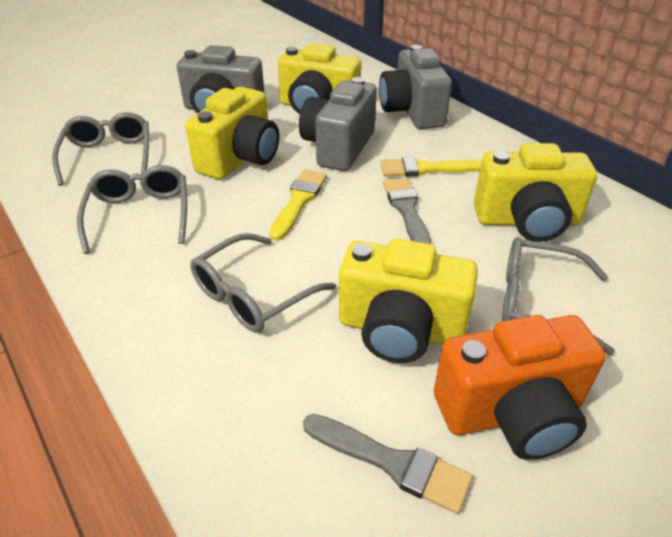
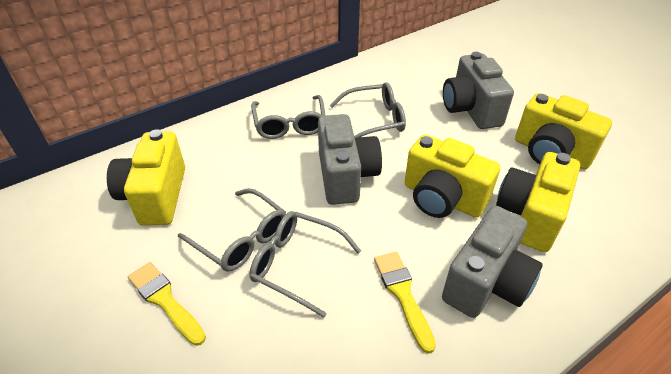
grey brush: [303,414,472,514] [383,178,431,244] = 2 -> none = 0
orange camera: [434,315,606,460] = 1 -> none = 0

